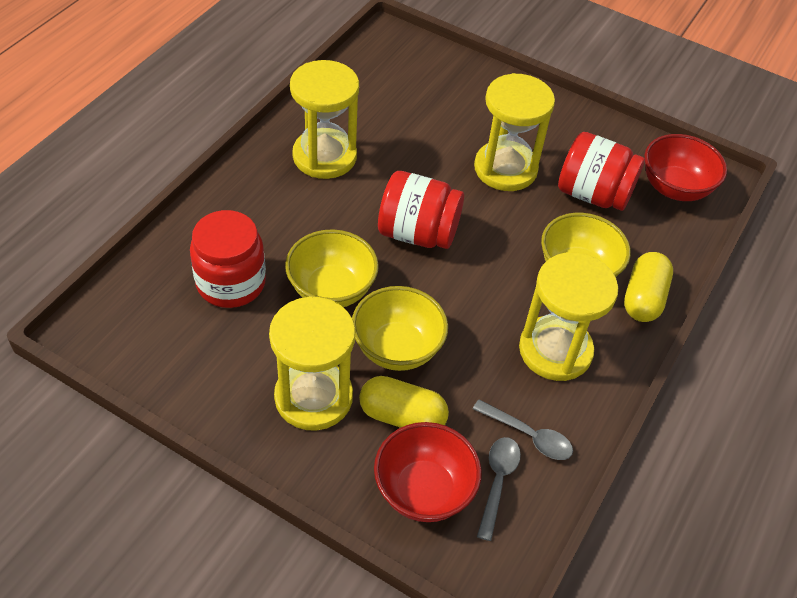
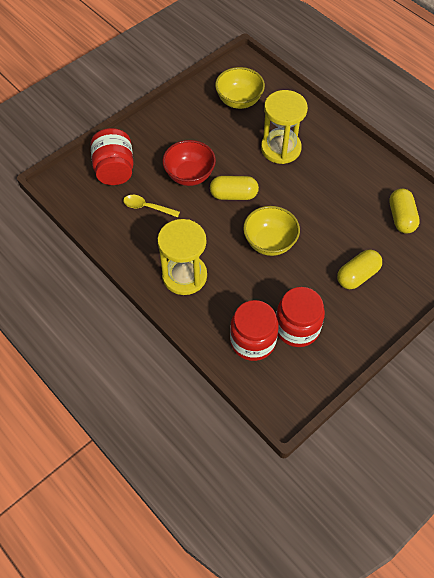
grey spoon: [473,400,573,460] [477,437,521,541] = 2 -> none = 0
red bowl: [374,422,482,522] [645,134,727,201] = 2 -> [162,140,216,186] = 1
yellow bowl: [285,229,379,307] [352,286,448,371] [541,213,631,277] = 3 -> [215,67,265,109] [243,206,300,256] = 2
yellow capsule: [359,376,449,428] [624,252,673,322] = 2 -> [210,176,259,200] [337,250,382,289] [389,188,420,234] = 3
yellow hourglass: [269,296,355,431] [290,60,359,179] [474,73,555,191] [519,252,618,381] = 4 -> [157,219,207,295] [261,90,308,164] = 2
yellow spoon: none = 0 -> [123,195,180,217] = 1

